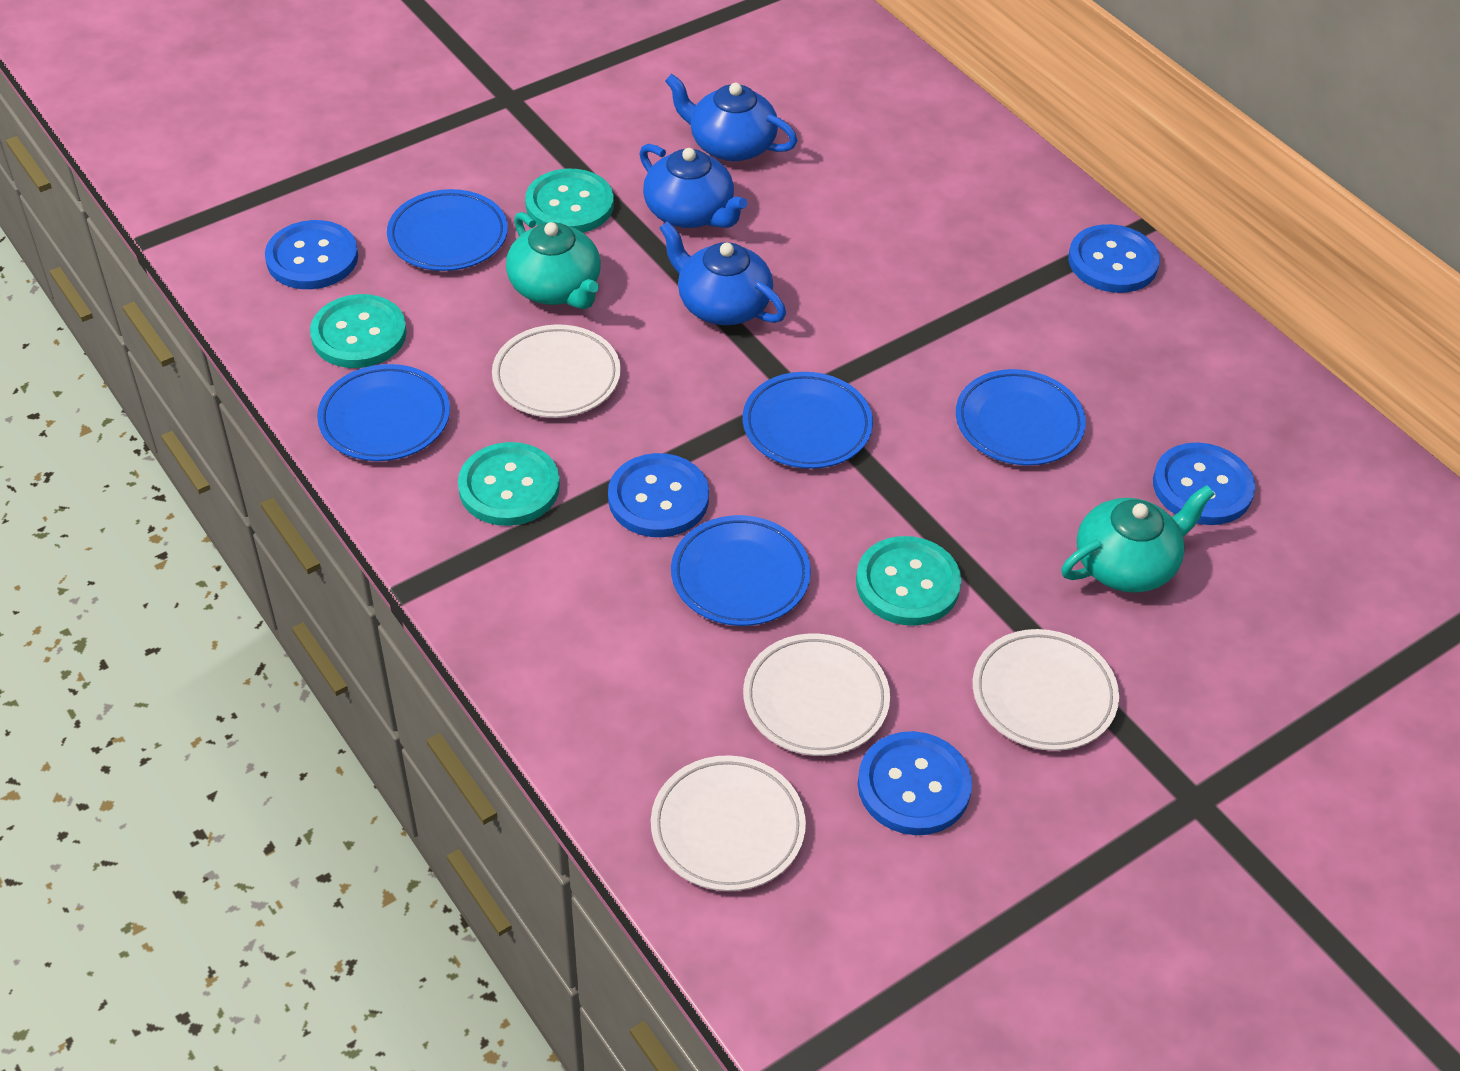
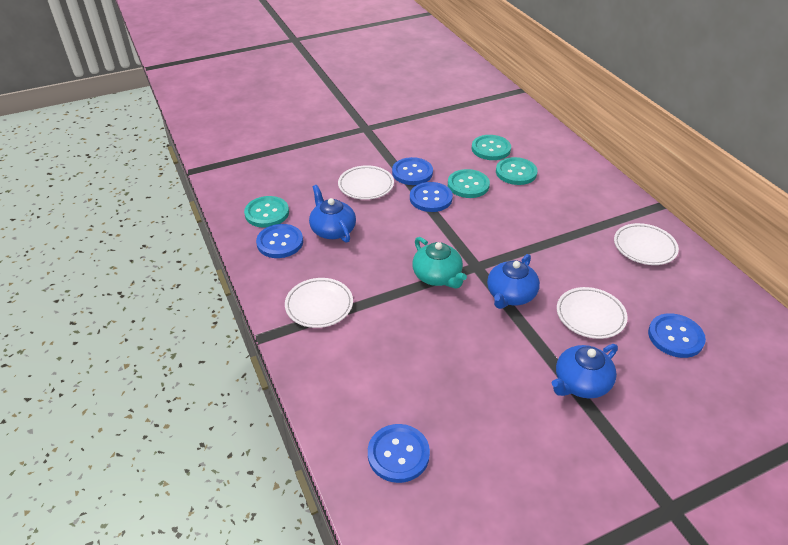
blue plate: [317,364,450,461] [387,189,508,271] [671,515,811,626] [743,372,873,469] [956,369,1086,466] = 5 -> none = 0
turquoise teapot: [506,212,601,309] [1061,485,1215,593] = 2 -> [412,237,467,289] = 1

